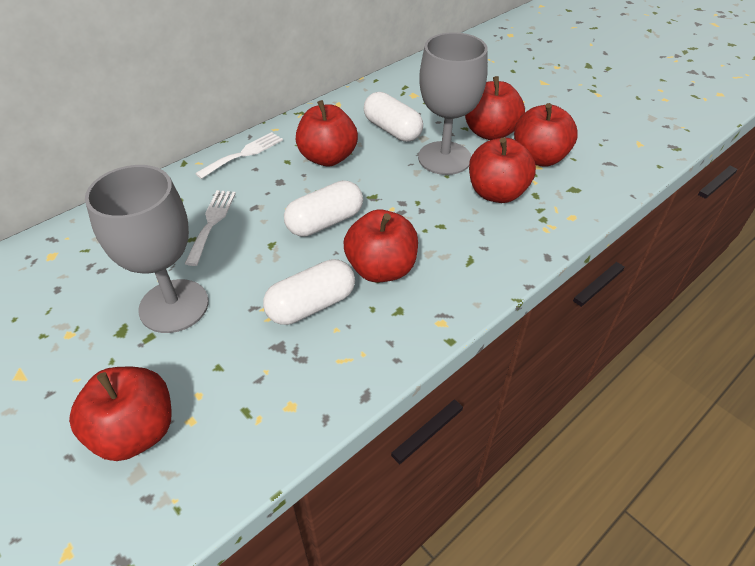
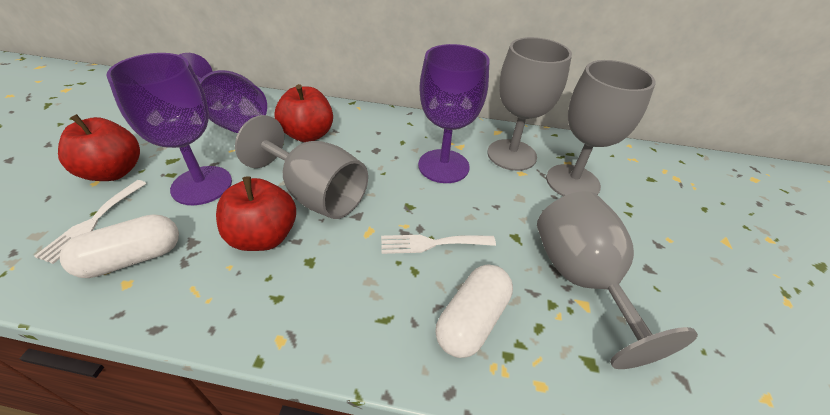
grey goblet: [85,165,209,333] [418,32,488,175] = 2 -> [235,115,368,219] [487,37,572,171] [537,191,698,369] [546,60,656,196] = 4
purple goblet: none = 0 -> [106,53,232,205] [179,53,267,133] [418,44,490,183] = 3
red apple: [69,367,172,461] [296,100,358,166] [344,210,418,283] [465,76,525,140] [469,137,536,203] [514,103,578,167] = 6 -> [58,114,140,181] [216,176,296,251] [274,84,333,142] = 3
white capsule: [263,259,355,325] [284,180,363,237] [364,92,423,142] = 3 -> [60,214,179,278] [435,264,513,358] = 2

